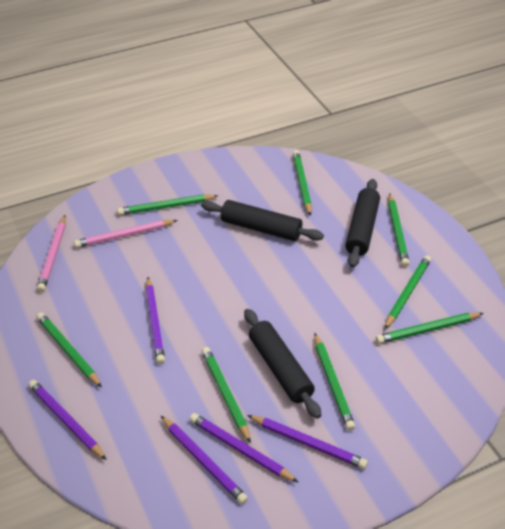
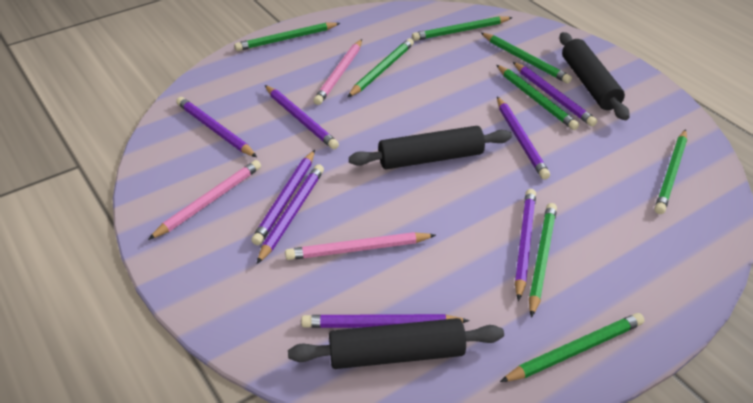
pink pencil: [37,215,66,292] [74,220,177,248] = 2 -> [148,160,261,240] [285,232,436,260] [313,39,362,105] = 3
purple pencil: [28,380,107,460] [146,277,165,364] [161,416,248,504] [190,413,298,482] [247,415,368,469] = 5 -> [176,97,257,157] [251,150,315,245] [257,164,324,264] [265,85,339,149] [301,314,470,328] [497,97,550,180] [513,62,597,127] [515,189,536,301] = 8

